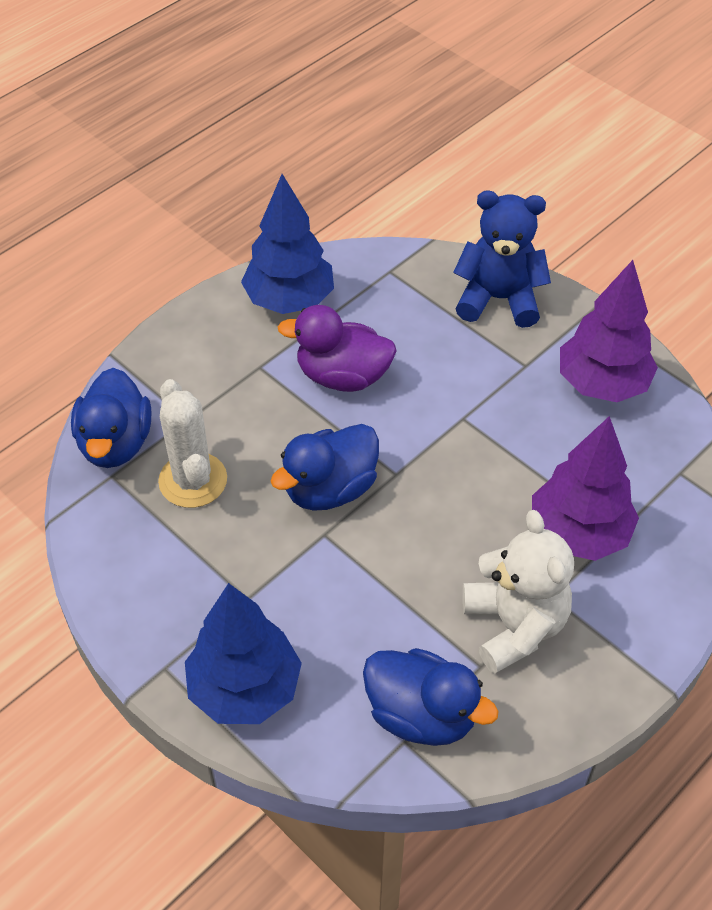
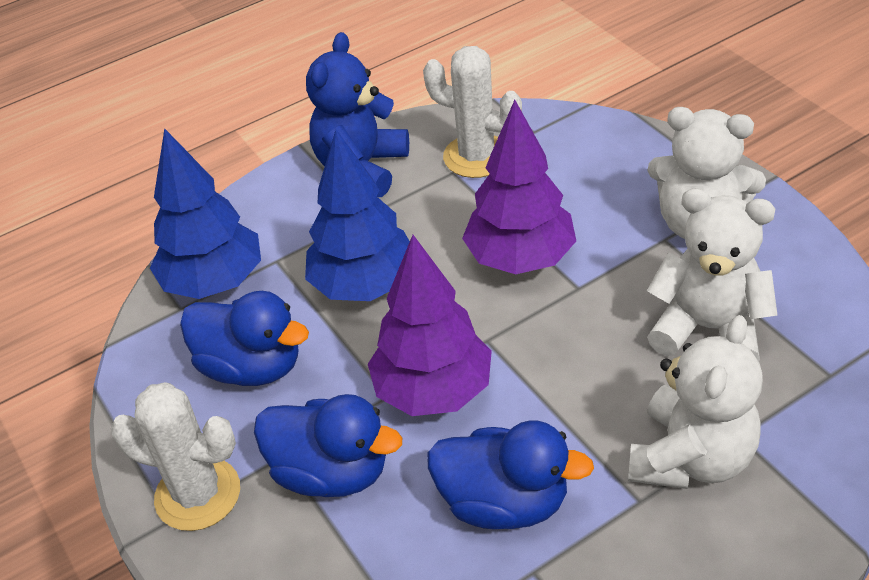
purple duck: [278,305,397,392] = 1 -> none = 0
white cactus: [158,379,227,508] = 1 -> [111,382,240,531] [423,46,522,178] = 2
white teddy bear: [462,510,574,674] = 1 -> [628,315,763,489] [647,107,766,239] [647,188,778,362] = 3

